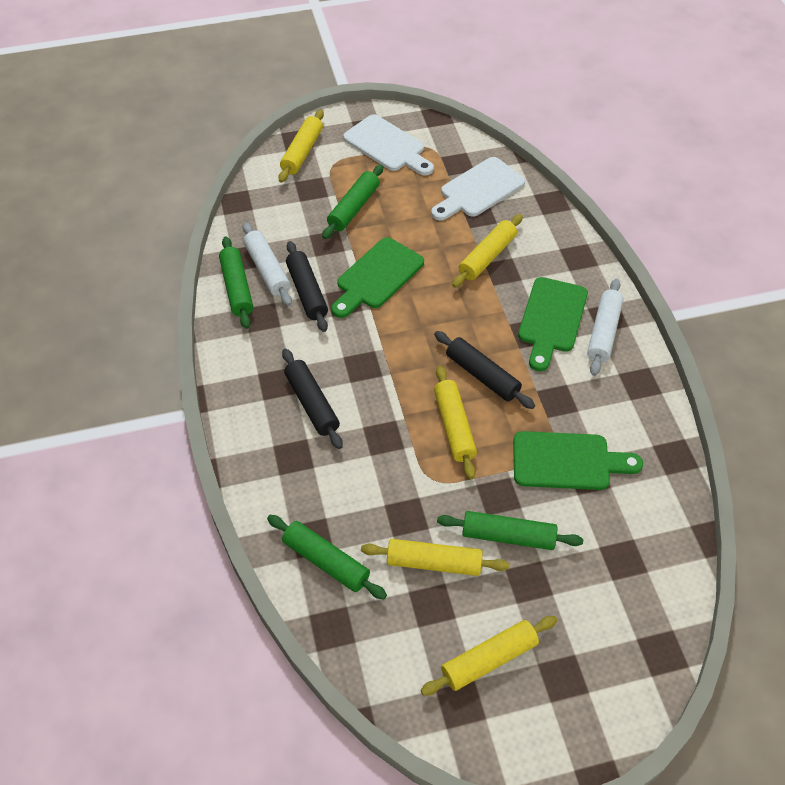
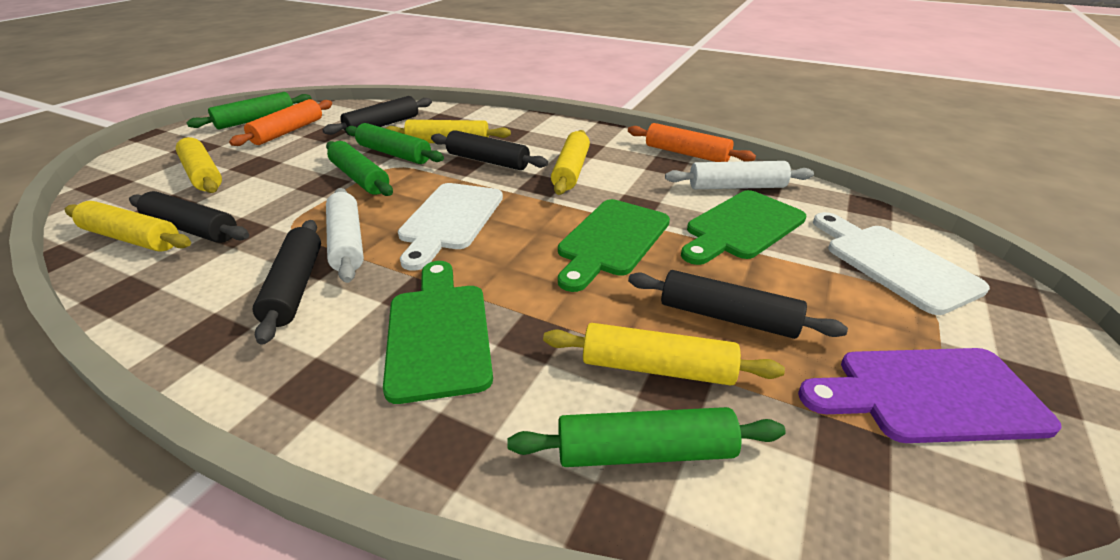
black rolling pin: [282,349,343,449] [286,241,328,332] [434,331,535,409] = 3 -> [129,191,249,243] [253,220,321,345] [322,96,432,135] [431,130,548,170] [628,270,848,339] = 5
orange rolling pin: none = 0 -> [229,99,332,146] [628,123,756,162] = 2
purple cutting board: none = 0 -> [798,348,1062,443] = 1

